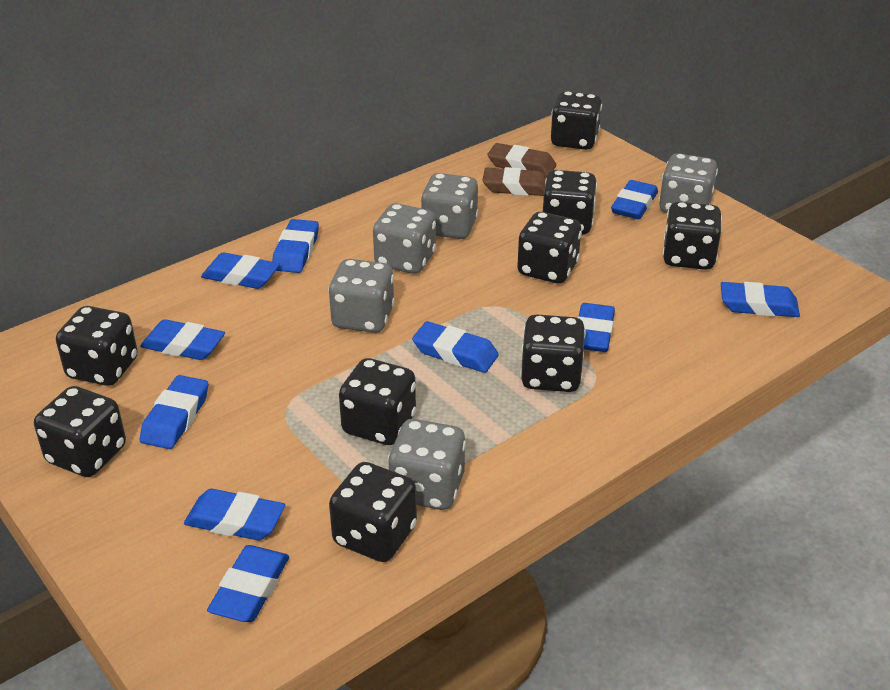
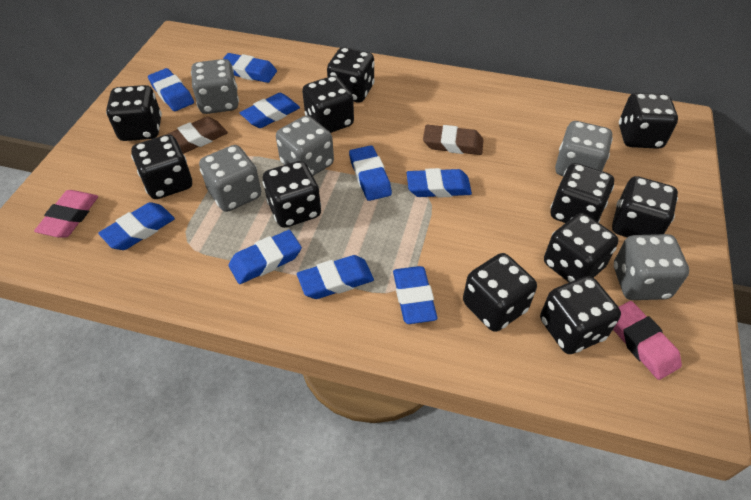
black dice: [34,386,126,477] [56,306,138,386] [329,462,417,562] [339,358,416,445] [517,212,582,283] [520,314,586,392] [543,170,597,235] [551,91,602,150] [663,202,722,270] = 9 -> [106,85,162,141] [131,134,192,199] [262,161,321,228] [302,76,354,133] [327,47,375,103] [463,253,537,332] [540,276,621,354] [544,213,619,282] [550,163,614,223] [612,176,678,237] [619,93,678,149] = 11
blue eraser: [140,319,225,360] [140,375,208,449] [184,489,285,540] [201,252,280,289] [207,545,289,622] [272,219,319,273] [412,321,499,373] [577,303,615,352] [611,180,658,219] [721,282,800,317] = 10 -> [98,202,175,250] [148,68,194,111] [223,53,277,83] [229,230,302,284] [240,93,300,128] [297,255,374,299] [349,145,392,201] [393,266,437,324] [407,168,472,198] = 9
pink eraser: none = 0 -> [34,190,98,238] [613,301,682,380] = 2

